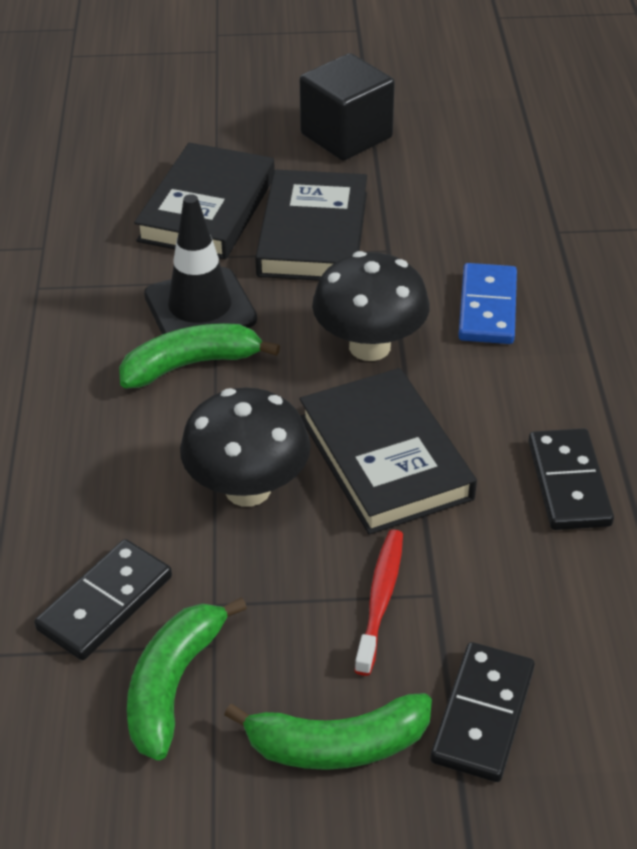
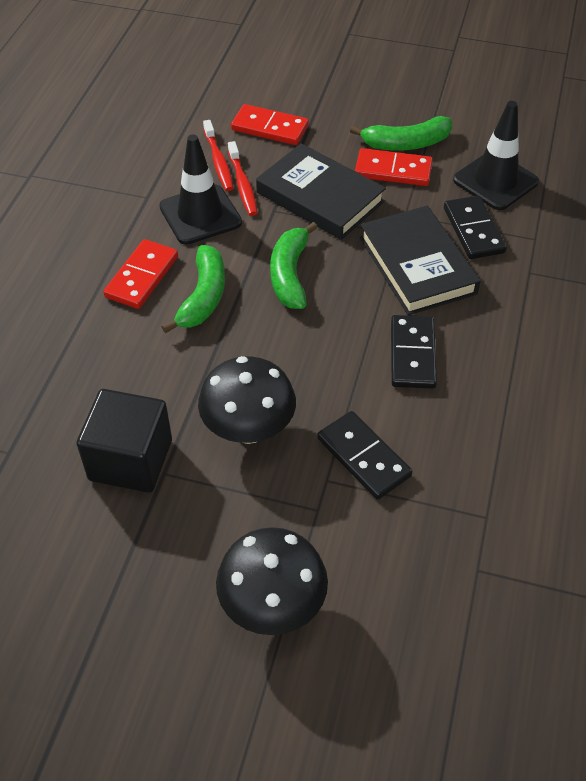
black book: [134,143,275,259] [255,170,367,281] [300,368,477,535] = 3 -> [256,143,386,240] [360,206,481,315] = 2
black traffic cone: [144,194,257,334] = 1 -> [159,134,242,244] [453,101,539,210] = 2
blue domino: [458,263,517,344] = 1 -> none = 0
red domino: none = 0 -> [103,239,178,309] [231,104,309,145] [355,148,433,186] = 3
red toothbrush: [355,530,403,676] = 1 -> [203,120,234,191] [228,141,258,216] = 2

